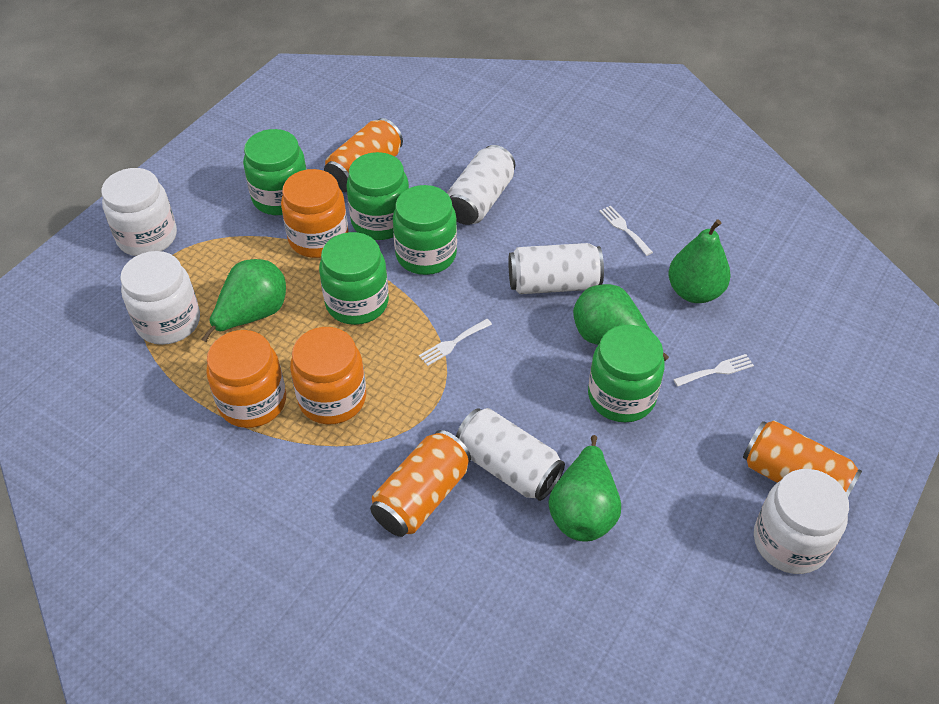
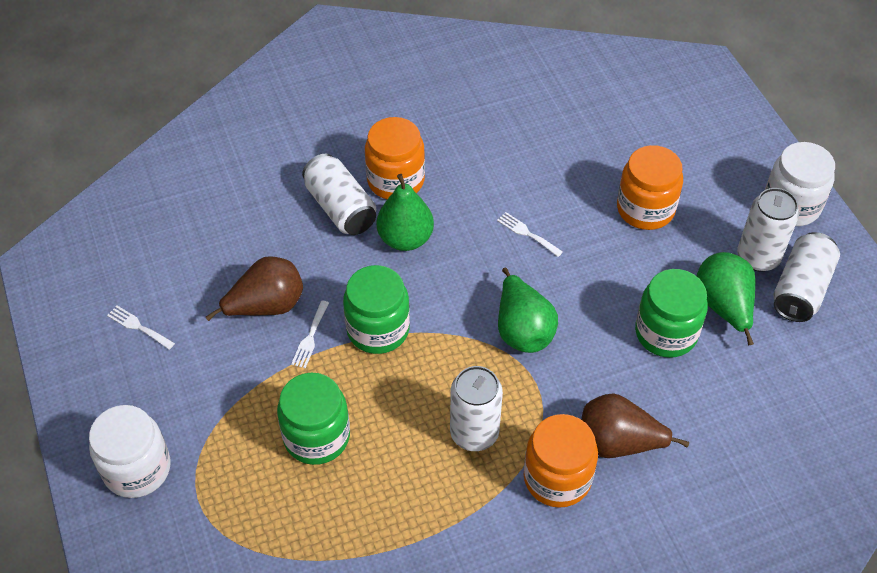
brown pear: none = 0 -> [206,256,303,321] [581,393,689,458] = 2
green jar: [243,129,307,215] [319,232,389,325] [346,152,409,240] [392,185,457,275] [588,325,665,422] = 5 -> [277,373,350,465] [343,265,410,354] [635,269,708,358] = 3
green pear: [201,259,286,342] [548,435,621,542] [573,284,669,361] [668,220,731,303] = 4 -> [377,174,434,251] [498,268,558,353] [697,252,756,346] = 3
orange can: [324,118,403,192] [370,430,471,537] [743,420,862,497] = 3 -> none = 0
white can: [447,145,515,225] [456,408,565,501] [508,243,604,294] = 3 -> [302,154,376,235] [450,366,503,451] [737,188,799,271] [773,232,840,322] = 4
white jar: [101,168,177,256] [120,251,200,345] [754,469,849,574] = 3 -> [89,405,171,498] [765,142,835,226] = 2

